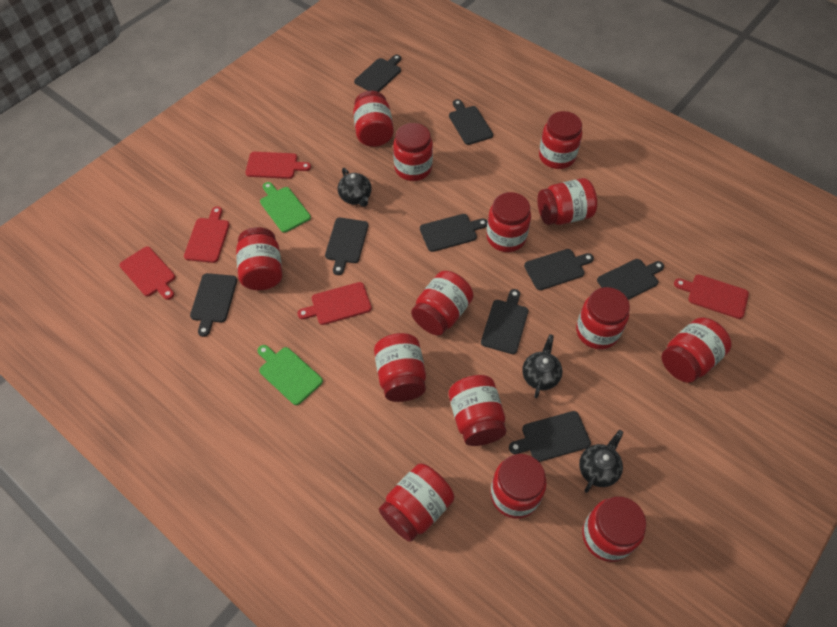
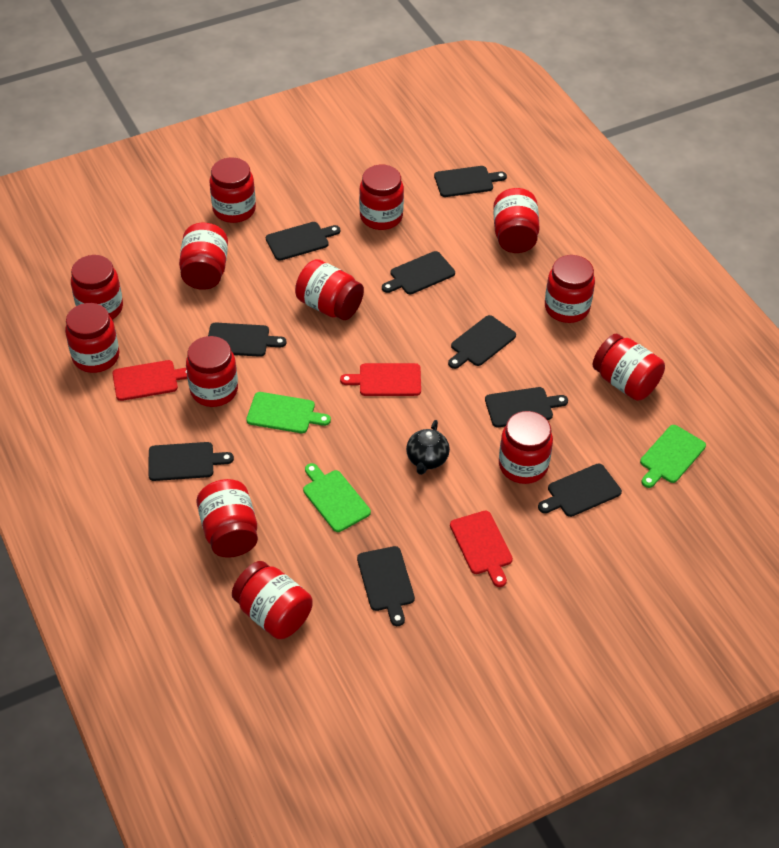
black teapot: [338,168,372,207] [522,334,563,398] [579,430,624,493] = 3 -> [406,420,450,475] = 1
green cutting board: [257,345,323,405] [260,182,311,233] = 2 -> [246,392,331,433] [303,463,371,532] [640,425,706,488] = 3
red cutting board: [119,246,175,300] [184,206,230,263] [245,152,311,179] [298,282,372,325] [674,274,749,319] = 5 -> [112,360,188,401] [340,363,421,396] [450,511,513,587] = 3
red jar: [236,227,282,290] [353,91,394,147] [374,333,426,402] [379,464,454,542] [393,123,433,181] [411,271,473,335] [449,375,506,446] [486,192,531,252] [490,454,547,518] [537,178,597,225] [539,111,582,169] [576,287,630,349] [582,497,646,562] [661,318,731,383] = 14 -> [65,303,120,373] [71,255,123,320] [179,223,228,290] [186,336,238,407] [197,479,258,558] [209,157,256,223] [232,561,313,639] [295,259,364,320] [359,165,404,230] [493,188,540,253] [499,411,553,484] [545,255,595,323] [593,334,665,401] = 13

